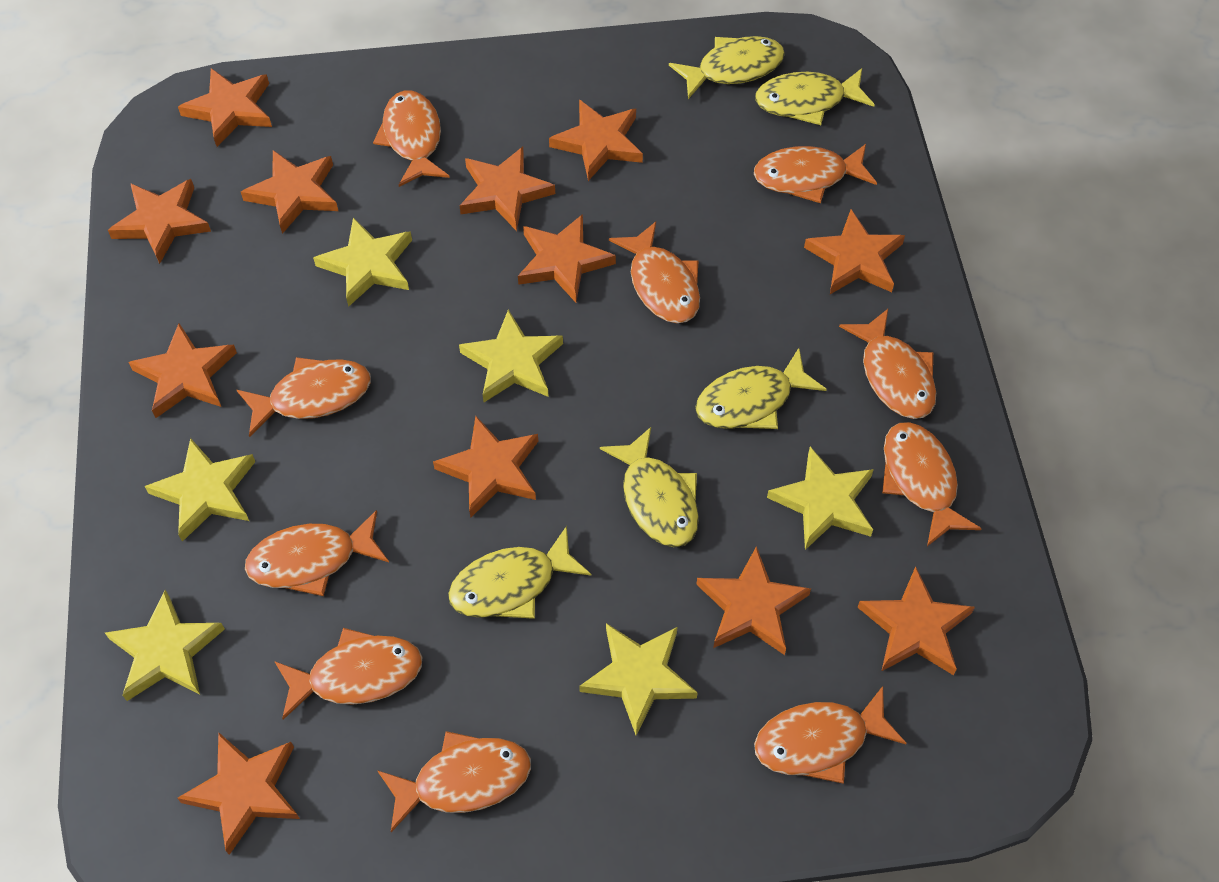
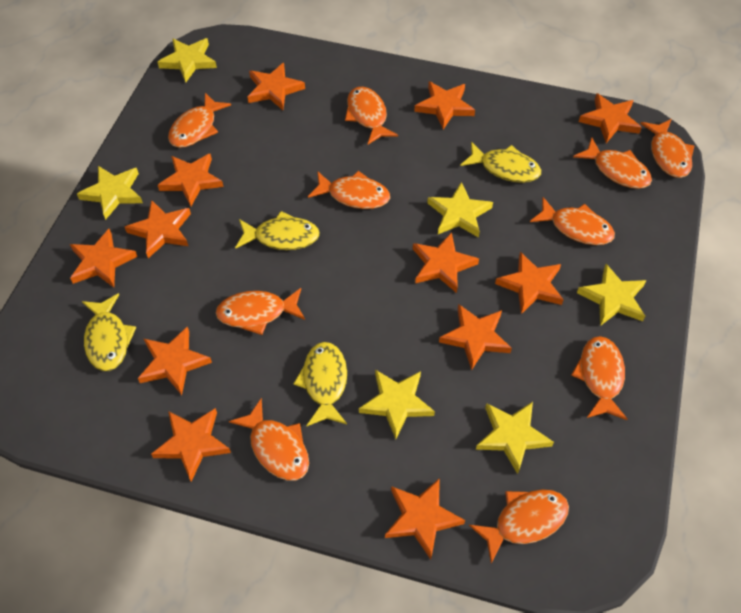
yellow fish: [448,526,591,619] [600,427,699,547] [669,36,785,99] [695,348,827,429] [755,68,875,125] = 5 -> [82,293,136,371] [235,211,320,250] [293,342,347,426] [461,141,541,183] = 4

